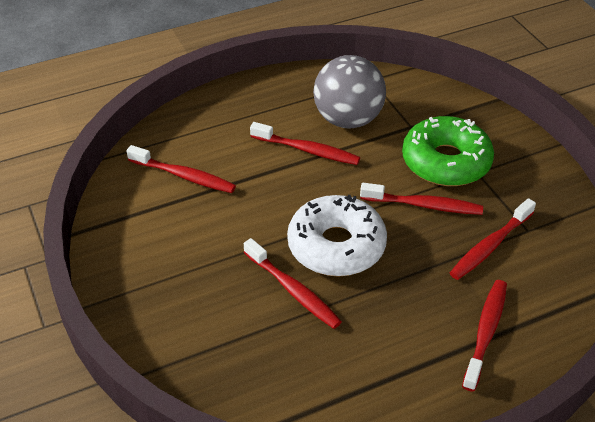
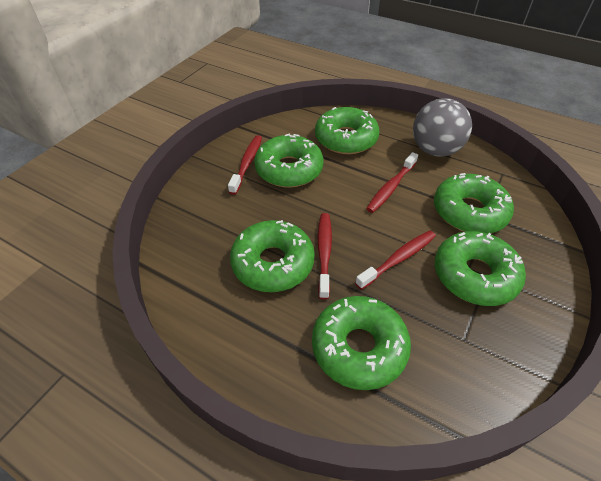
green donut: [402,116,494,186] = 1 -> [230,220,315,292] [254,133,323,188] [312,296,411,390] [315,107,379,154] [434,173,514,234] [435,231,526,306] = 6
red toothbrush: [126,145,236,193] [244,238,342,329] [250,122,360,165] [360,183,483,215] [450,198,536,280] [462,280,507,392] = 6 -> [228,135,262,195] [318,213,332,300] [355,231,436,290] [366,152,418,213] = 4
white donut: [287,195,387,277] = 1 -> none = 0

